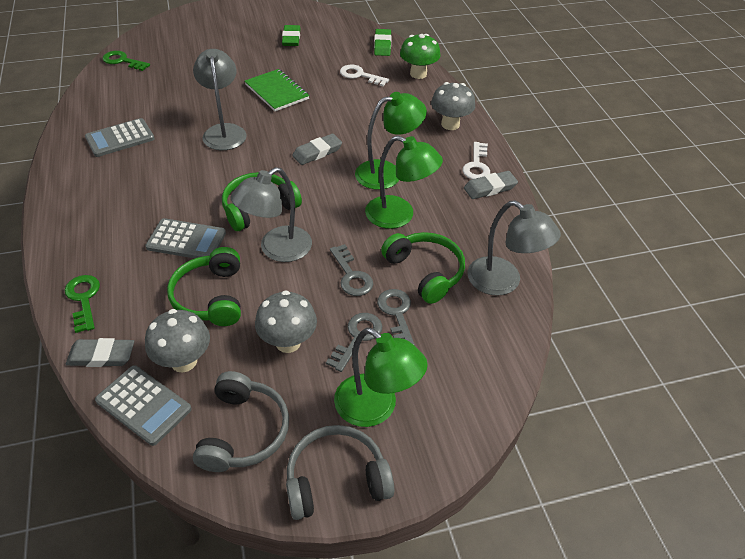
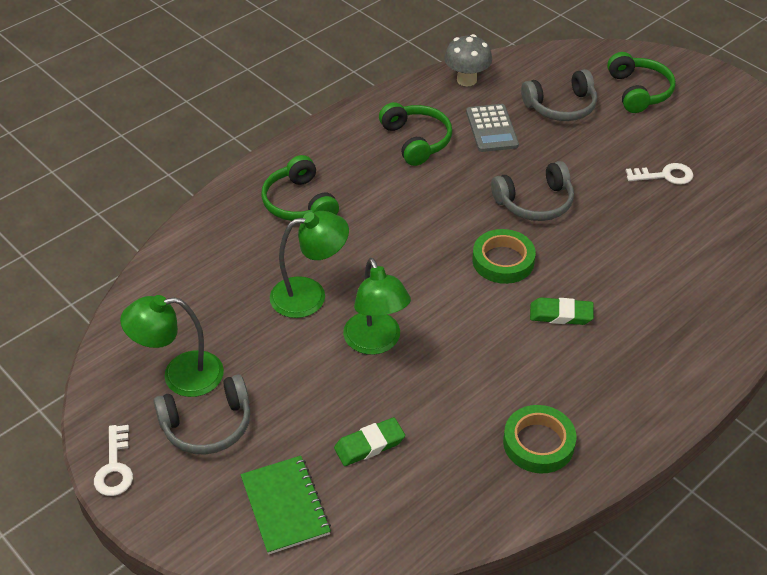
green key: [65,275,100,333] [103,51,150,71] = 2 -> none = 0
green mushroom: [400,34,441,79] = 1 -> none = 0
green tape: none = 0 -> [472,229,536,284] [503,405,576,473] = 2
grey calculator: [85,118,154,157] [95,365,192,446] [145,218,226,258] = 3 -> [466,104,519,152] = 1
grey eraser: [66,338,134,367] [292,134,342,165] [464,171,518,199] = 3 -> none = 0
grey headphones: [193,371,289,472] [286,425,394,520] = 2 -> [154,374,250,455] [491,161,574,221] [521,69,597,121] = 3
grey key: [326,313,382,372] [330,244,373,296] [377,289,415,346] = 3 -> none = 0
grey lamp: [193,49,247,150] [230,167,312,262] [468,200,561,296] = 3 -> none = 0
grey mushroom: [145,309,210,372] [255,290,317,353] [431,82,475,130] = 3 -> [444,34,492,86] = 1

